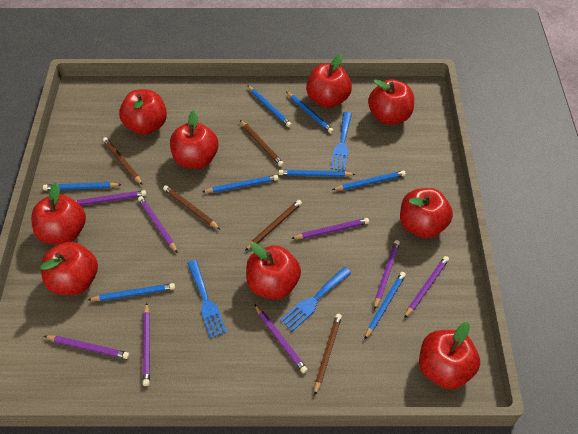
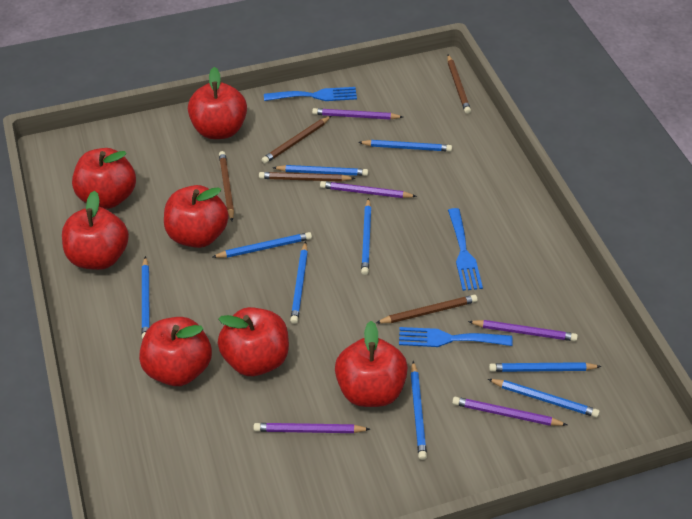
blue pencil: [43,182,122,190] [88,283,175,301] [202,175,278,193] [247,85,292,127] [279,170,356,177] [287,92,334,133] [332,171,406,190] [364,272,406,340] = 8 -> [142,256,150,339] [213,232,312,258] [273,165,368,176] [290,241,308,324] [358,140,452,152] [361,198,371,275] [411,361,427,460] [488,379,600,418] [489,362,601,372] = 9
purple pencil: [44,336,129,359] [76,190,146,205] [138,196,178,253] [143,303,150,386] [254,304,308,373] [291,218,369,239] [374,240,400,310] [404,256,449,318] = 8 -> [253,423,370,433] [312,108,403,120] [320,181,417,198] [452,397,567,426] [468,320,578,341] = 5
red apple: [31,182,86,245] [40,242,98,295] [119,89,167,135] [170,110,218,169] [246,242,301,300] [306,54,352,108] [368,79,414,125] [400,188,453,238] [419,322,480,389] = 9 -> [62,191,129,270] [72,148,136,209] [139,317,212,386] [164,185,229,248] [188,67,247,139] [218,307,289,376] [335,321,408,407] = 7

